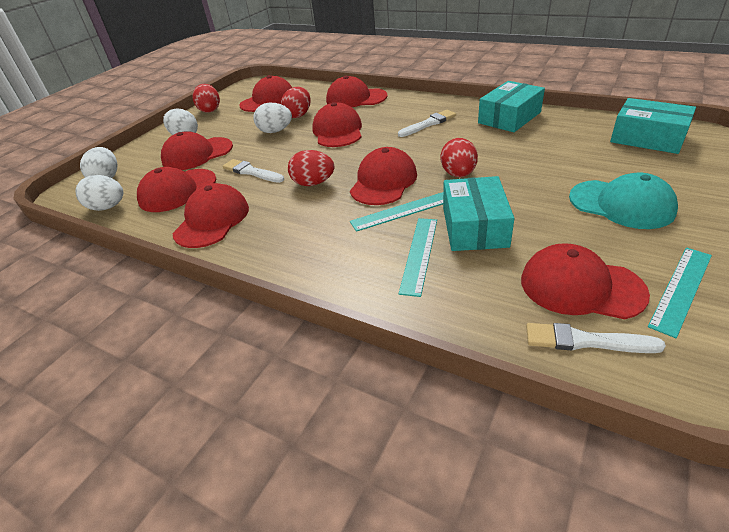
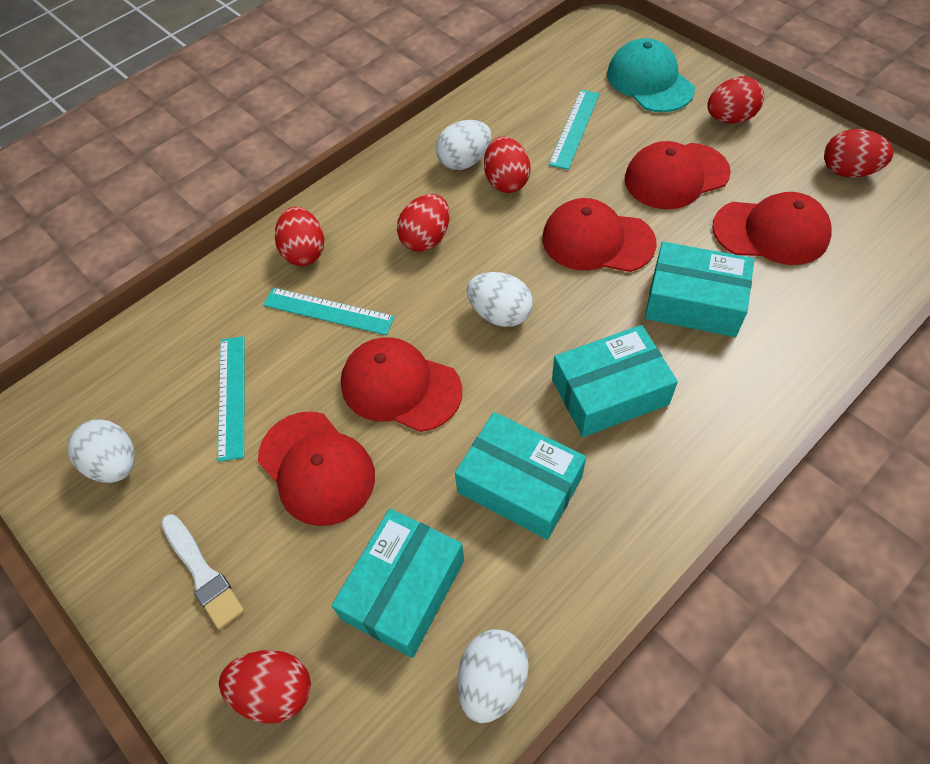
red cap: [137,167,216,212] [161,131,233,170] [172,183,249,248] [239,75,292,112] [312,102,362,147] [326,76,387,107] [350,147,417,205] [521,243,650,319] = 8 -> [258,412,375,526] [341,337,462,432] [542,198,656,272] [625,141,731,209] [712,192,832,265] = 5
red egg: [192,84,220,113] [281,87,311,118] [288,150,334,186] [440,138,478,177] = 4 -> [219,650,311,724] [275,207,324,266] [397,194,450,252] [484,136,530,193] [707,76,764,124] [824,129,893,178] = 6
turquoise box: [443,176,515,251] [478,81,545,132] [610,98,696,154] = 3 -> [332,508,464,658] [455,412,586,540] [552,325,678,437] [645,242,754,337] = 4
white brush: [223,159,284,183] [398,110,456,137] [526,323,666,353] = 3 -> [161,514,244,630] = 1

